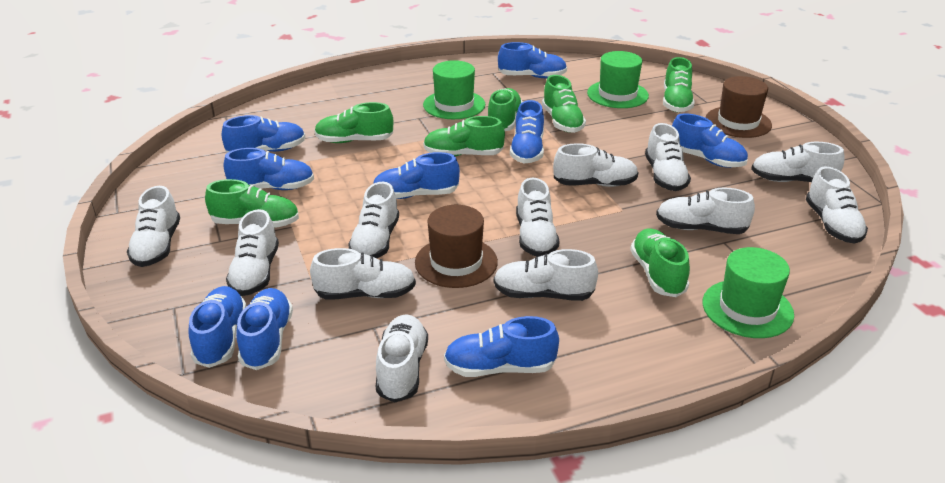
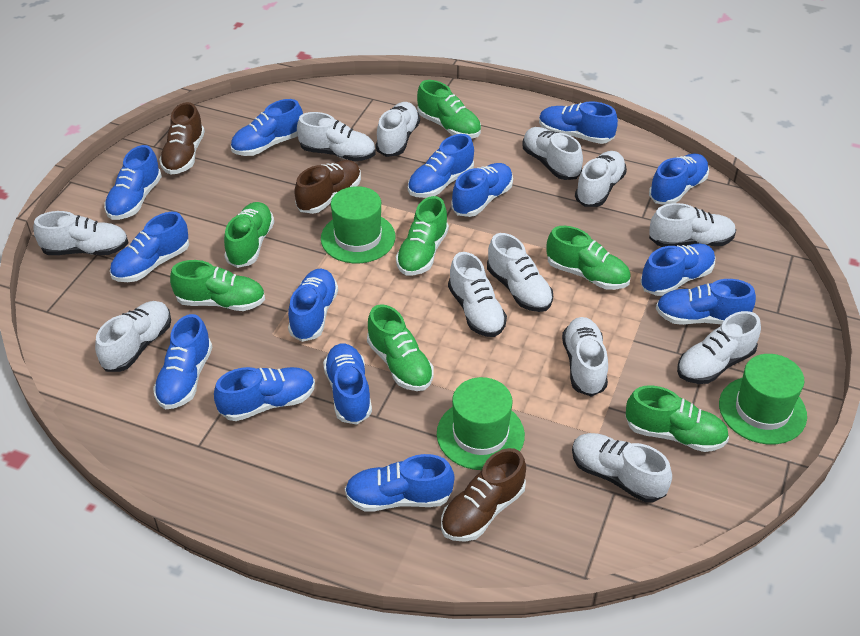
blue shoe: [189,286,247,368] [222,115,306,153] [223,148,314,190] [236,288,293,370] [373,152,460,199] [444,316,559,377] [498,42,567,78] [510,100,544,163] [672,113,748,168] = 9 -> [104,145,162,220] [110,212,189,282] [153,314,212,409] [214,367,315,421] [231,99,303,156] [288,269,338,342] [323,343,372,424] [345,454,455,511] [408,134,474,198] [451,163,513,217] [539,101,618,144] [640,244,715,296] [649,154,709,205] [656,279,756,325] = 14
brown hat: [415,205,498,288] [706,76,772,138] = 2 -> none = 0
brown shoe: none = 0 -> [159,102,205,175] [294,160,361,214] [441,448,526,542] = 3

